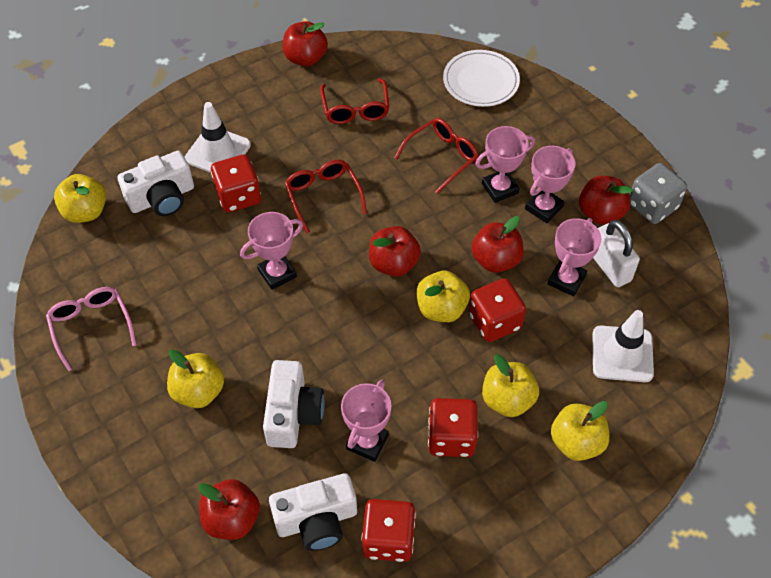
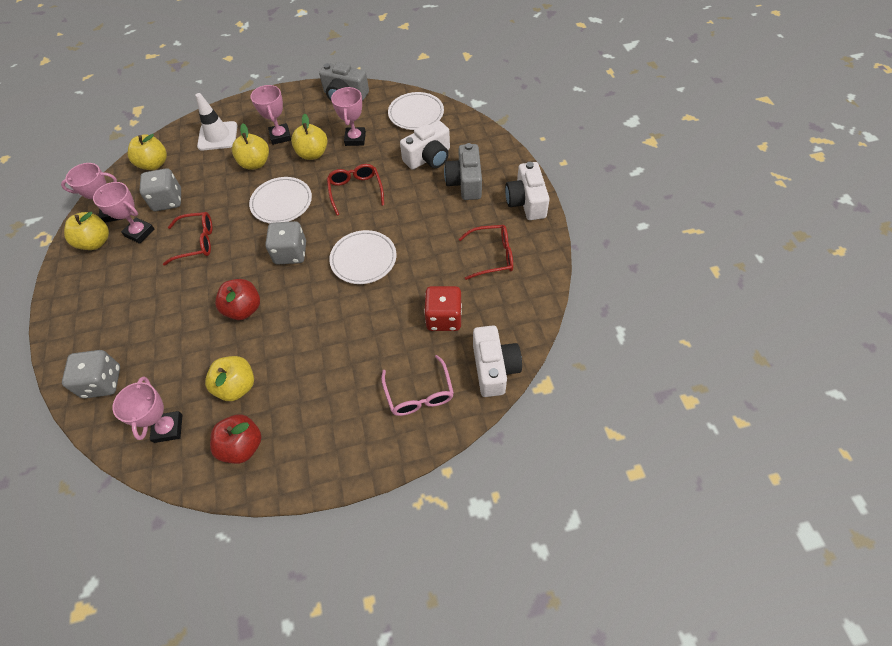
grey camera: none = 0 -> [319,62,369,101] [444,143,482,200] = 2
grey dice: [629,163,687,224] = 1 -> [62,350,120,399] [139,168,181,211] [265,221,306,265] = 3
red apple: [198,479,260,540] [283,21,328,67] [369,226,421,277] [472,216,524,273] [579,176,633,225] = 5 -> [210,414,262,464] [215,279,260,320] = 2
red dice: [211,154,261,213] [361,499,416,562] [428,398,478,457] [469,278,526,342] = 4 -> [424,286,462,331] = 1
white padlock: [593,220,640,287] = 1 -> none = 0
white plate: [443,50,520,107] = 1 -> [249,177,312,223] [329,230,396,284] [388,92,444,130] = 3
white traffic cone: [185,102,251,173] [593,310,654,382] = 2 -> [195,93,237,151] = 1

